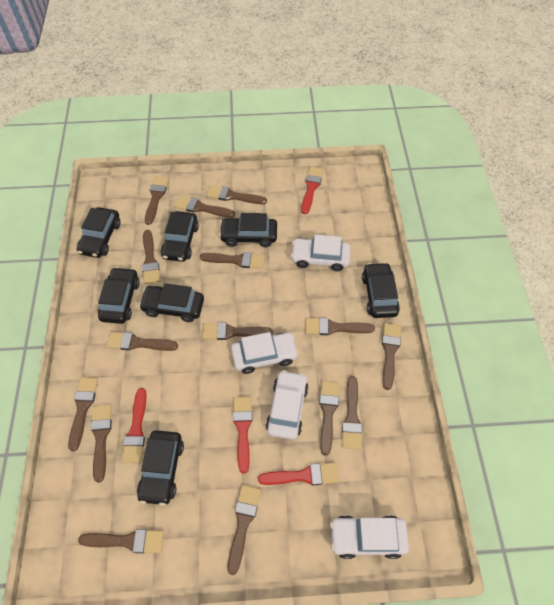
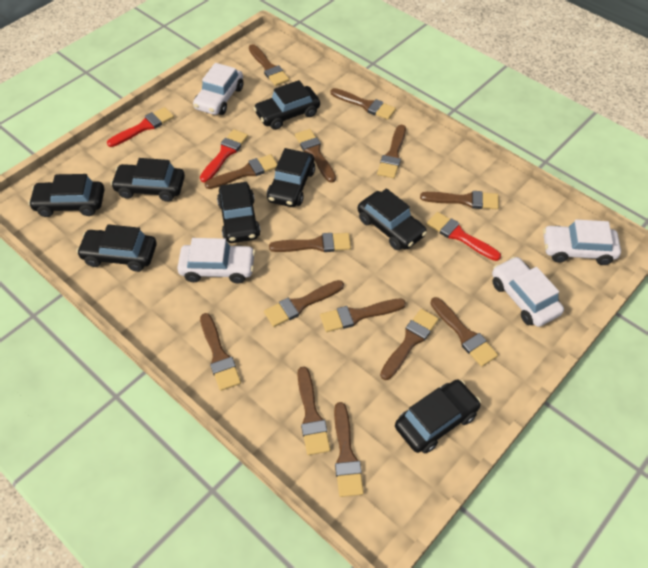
black car: [77,207,121,258] [98,267,140,324] [137,430,184,506] [139,283,204,322] [161,211,199,262] [219,213,277,247] [362,262,400,318] = 7 -> [28,174,104,217] [76,224,157,272] [111,158,185,202] [217,182,261,243] [254,80,320,130] [267,148,315,207] [358,188,427,250] [395,379,481,453] = 8
brown brush: [68,377,98,451] [78,529,164,553] [91,405,112,483] [106,332,178,351] [142,230,160,284] [145,176,169,225] [175,196,235,218] [200,252,265,269] [203,322,273,340] [207,185,267,204] [228,485,261,575] [305,318,375,335] [319,381,340,456] [342,376,362,449] [382,323,401,390] = 15 -> [200,313,241,391] [205,154,277,189] [249,44,289,86] [264,280,344,327] [269,233,351,252] [295,129,336,183] [297,367,330,455] [320,299,406,332] [330,88,396,120] [334,402,364,497] [377,125,406,178] [380,309,439,380] [420,191,499,209] [430,297,498,367] = 14
red brush: [122,388,147,463] [233,397,253,474] [258,463,339,485] [301,167,324,214] = 4 -> [107,107,174,147] [200,129,248,182] [427,212,501,261] = 3

